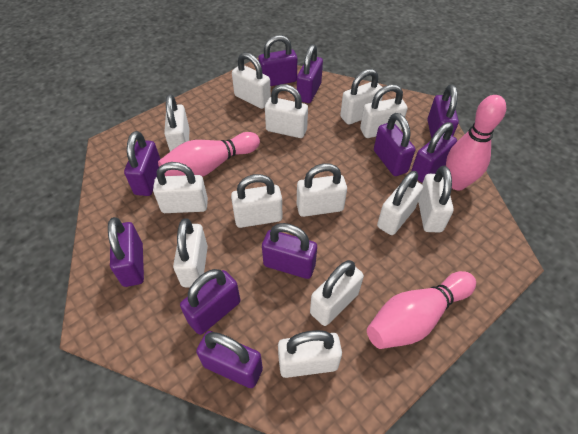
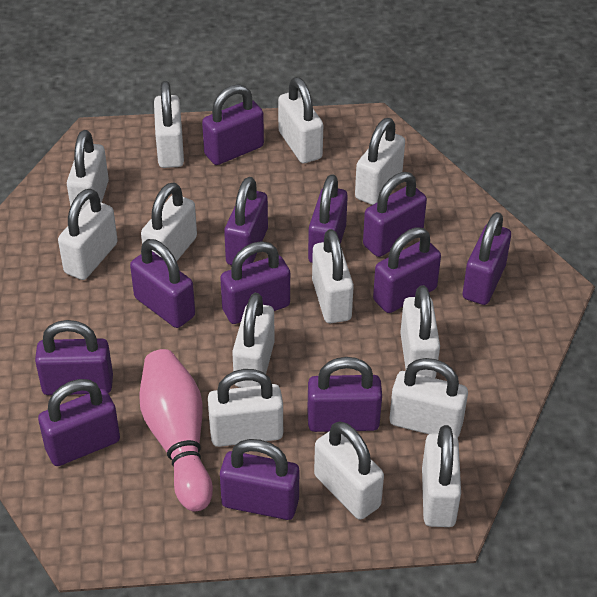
pink bowling pin: [158,132,260,177] [367,271,476,349] [446,95,506,190] = 3 -> [139,349,213,512] = 1
purple padlock: [108,217,144,287] [124,131,160,196] [180,269,240,335] [196,331,263,388] [258,35,297,86] [262,223,317,279] [297,44,323,103] [374,113,415,176] [411,122,457,183] [427,84,459,139] = 10 -> [35,320,113,395] [38,379,120,466] [130,239,195,328] [202,84,264,165] [220,241,290,324] [220,439,299,520] [224,177,268,266] [307,357,382,432] [308,174,348,263] [363,172,427,257] [373,227,441,313] [462,212,511,305] = 12

